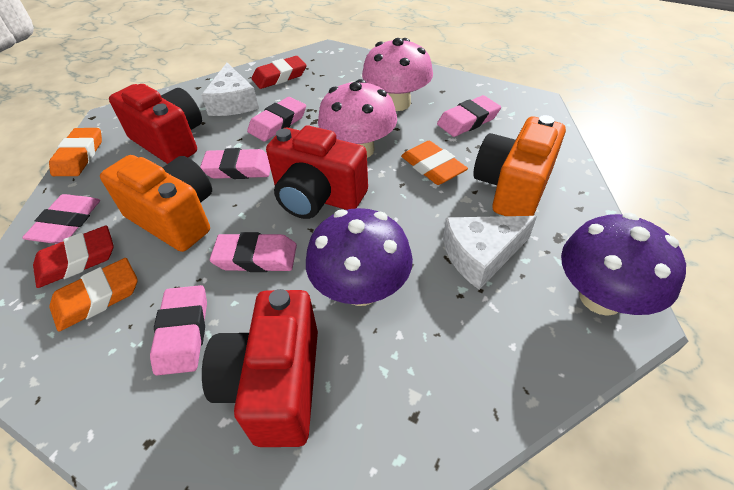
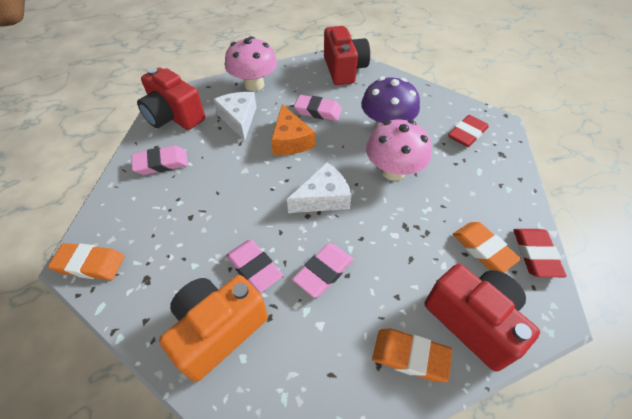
orange camera: [100,155,212,252] [474,115,566,216] = 2 -> [159,275,268,382] = 1
orange cheese: none = 0 -> [271,104,315,155] = 1
pink eraser: [22,194,100,244] [150,285,207,375] [200,148,271,179] [210,232,297,272] [247,97,306,141] [437,95,501,137] = 6 -> [132,146,188,175] [226,240,283,293] [292,243,354,298] [294,95,342,121] = 4
purple mushroom: [306,208,413,306] [561,213,686,316] = 2 -> [361,77,420,128] = 1

